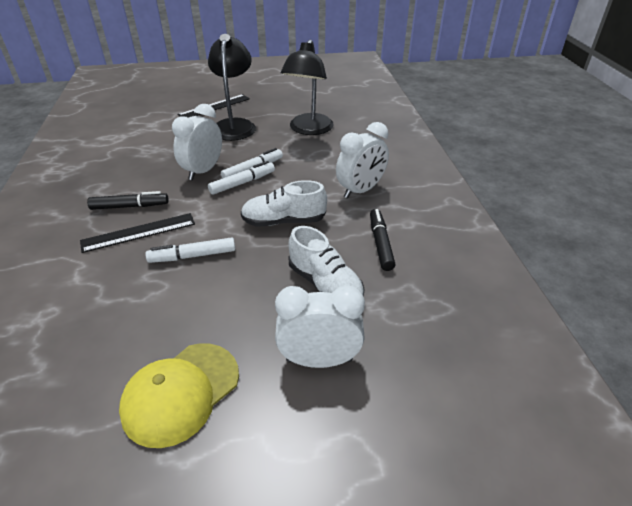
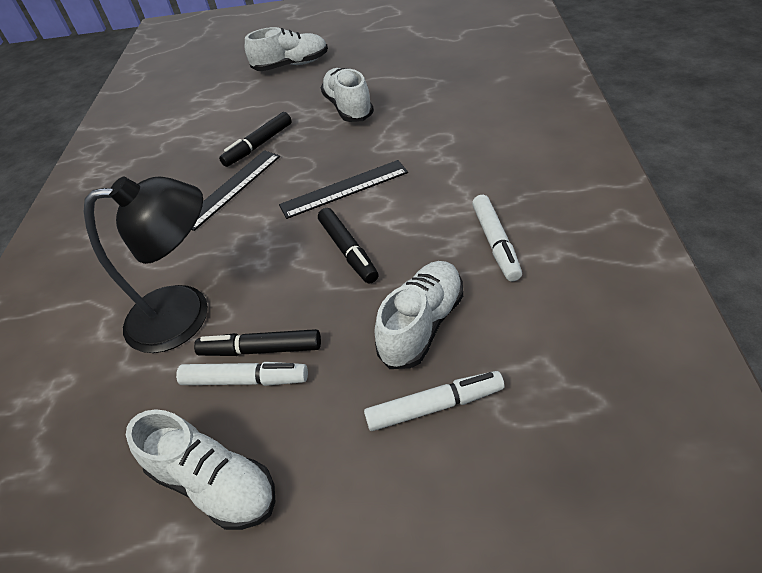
black lamp: [208,34,256,141] [281,39,334,135] = 2 -> [84,176,208,353] = 1
black marker: [87,191,169,210] [370,209,395,271] = 2 -> [194,329,321,356] [219,112,292,167] [318,208,379,283] = 3
white clock: [172,104,222,180] [275,286,365,368] [336,122,389,199] = 3 -> none = 0
white shoe: [241,180,327,226] [288,226,364,297] = 2 -> [126,409,275,530] [245,27,328,71] [321,68,374,122] [375,261,463,369] = 4
yellow cap: [119,343,239,448] = 1 -> none = 0

